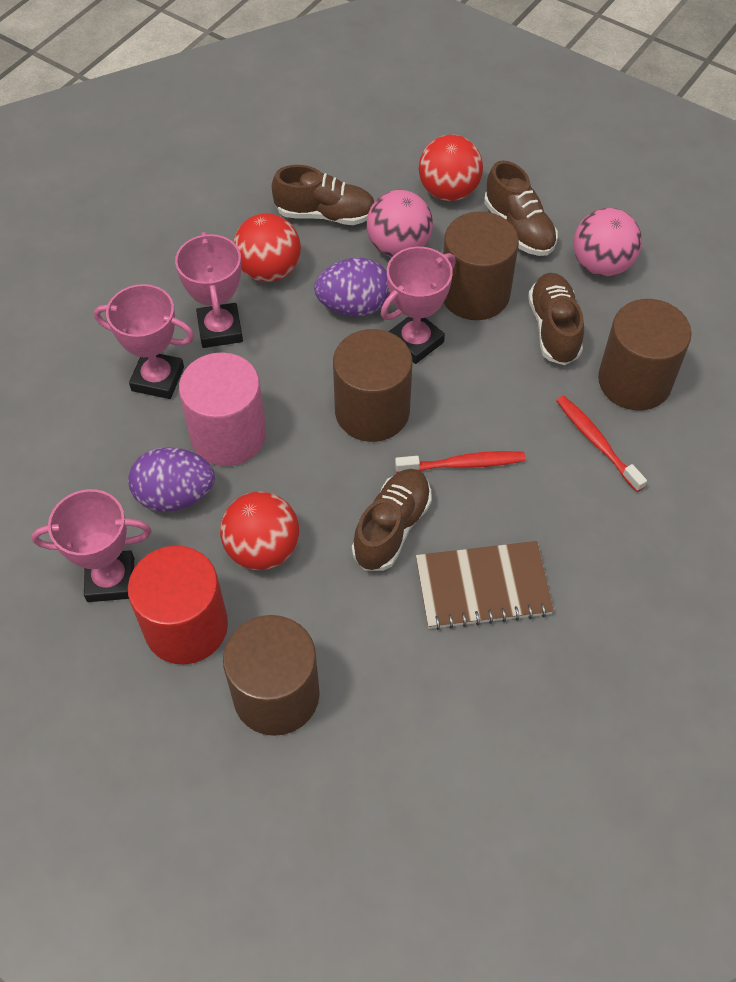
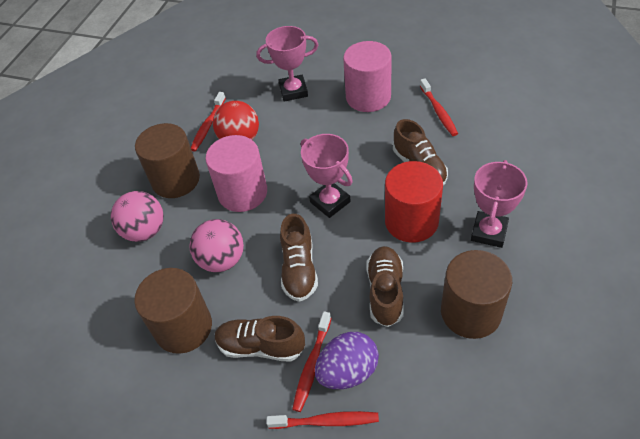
brown cylinder: [223,615,320,736] [333,329,412,442] [443,211,519,320] [598,299,692,410] = 4 -> [134,268,212,354] [135,123,200,198] [441,250,512,339] = 3
brown notebook: [416,541,554,630] = 1 -> none = 0
pink cylinder: [179,352,266,466] = 1 -> [205,135,267,212] [343,41,392,112] = 2
pink trophy: [32,489,151,602] [94,284,195,399] [175,232,243,348] [381,247,456,364] = 4 -> [256,26,318,102] [301,134,353,218] [471,160,527,248] = 3
purple egg: [128,447,215,512] [314,258,390,316] = 2 -> [315,332,379,389] = 1
red ball: [220,492,299,570] [234,213,301,282] [419,134,483,201] = 3 -> [213,101,259,140] = 1
red toothbrush: [395,451,526,473] [556,396,647,492] = 2 -> [191,92,226,151] [267,411,379,429] [292,311,332,412] [420,78,458,136] = 4

